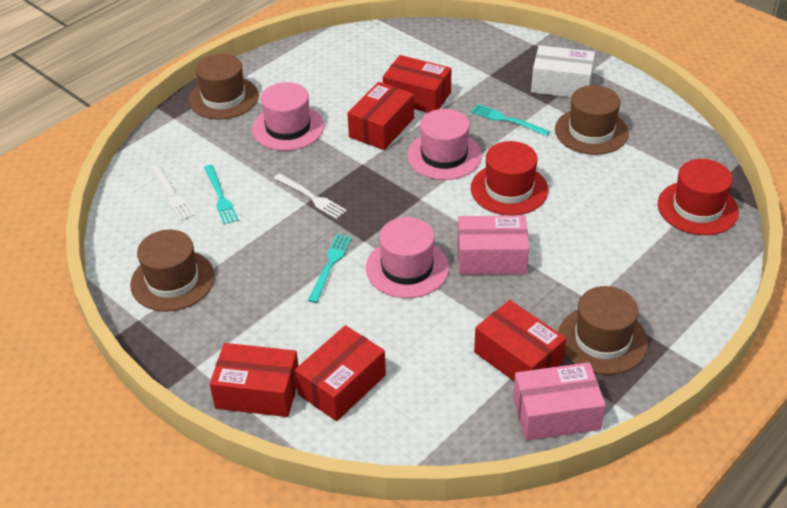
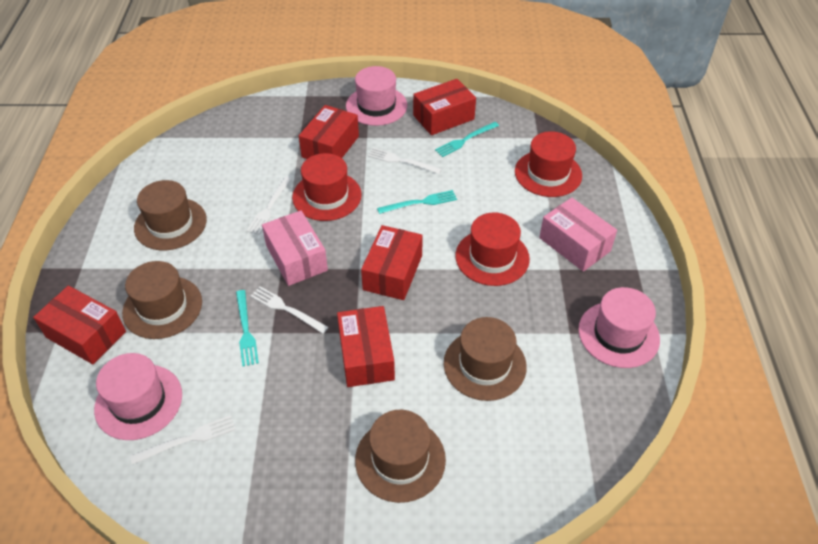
red hat: [471,141,548,216] [658,159,739,235] = 2 -> [292,153,362,221] [456,213,530,286] [515,131,582,197] = 3
white box: [531,45,595,97] = 1 -> none = 0
white fork: [151,165,195,221] [274,173,347,219] = 2 -> [130,415,236,465] [247,177,292,235] [250,286,329,334] [368,148,442,174] = 4

